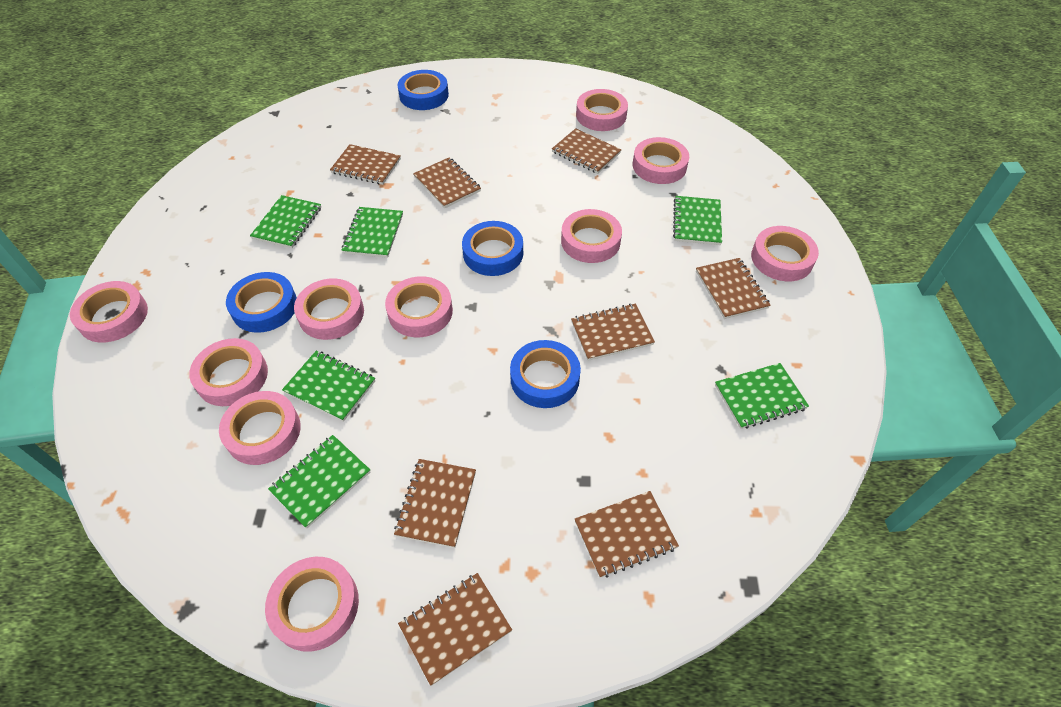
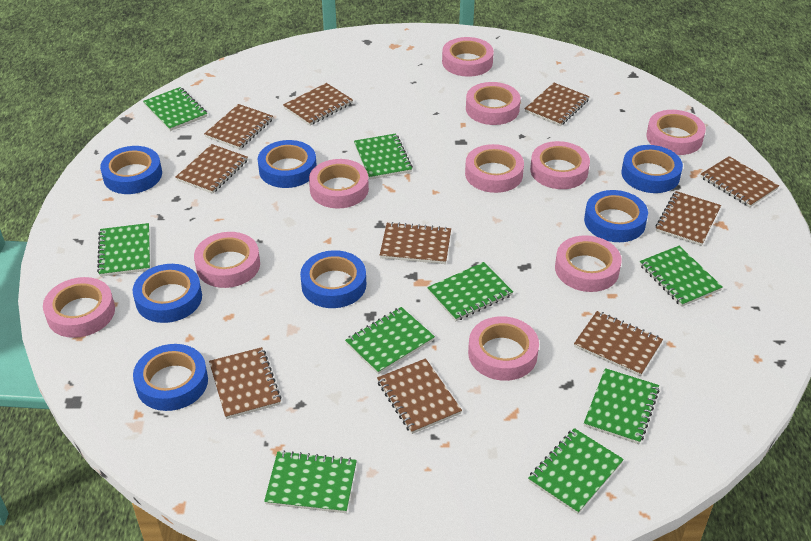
blue tape: [226,272,297,333] [398,70,449,110] [462,221,523,276] [510,340,581,408] = 4 -> [100,146,162,194] [133,264,202,323] [133,344,208,411] [258,140,317,188] [300,250,366,308] [584,190,648,242] [622,145,683,193] = 7
brown notebook: [330,144,401,185] [394,459,476,548] [398,573,512,686] [413,157,481,208] [552,128,621,174] [571,304,655,361] [575,491,679,578] [696,258,771,319] = 8 -> [175,144,248,194] [204,104,273,149] [209,347,282,419] [283,83,353,126] [377,358,462,434] [380,222,451,264] [525,83,590,126] [574,311,663,376] [655,191,721,246] [701,156,779,208] = 10
green notebook: [250,195,321,248] [268,435,370,529] [282,350,375,422] [342,207,403,258] [673,196,722,245] [715,363,809,429] = 6 -> [97,223,150,277] [143,87,207,131] [264,450,357,513] [345,307,435,374] [354,133,413,180] [427,262,513,321] [528,428,624,514] [584,368,660,444] [640,246,723,307] = 9

